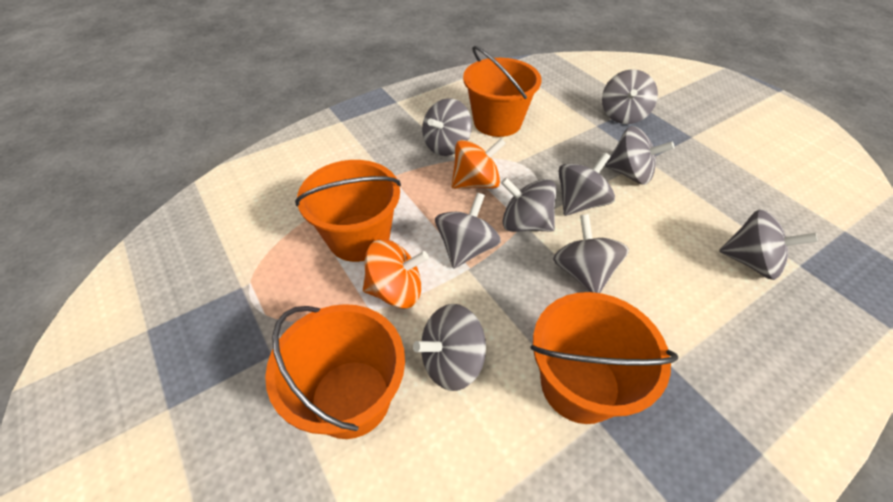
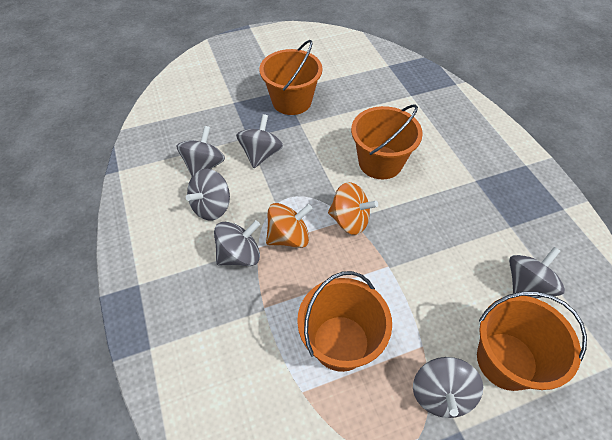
grey spinning top: [413,304,486,391] [422,98,472,156] [435,193,501,269] [501,177,556,232] [553,214,629,293] [558,152,615,216] [602,69,658,124] [605,126,675,185] [719,209,818,280] = 9 -> [177,126,225,176] [186,169,230,221] [214,220,260,266] [236,114,283,168] [413,357,483,418] [509,247,565,298] = 6

